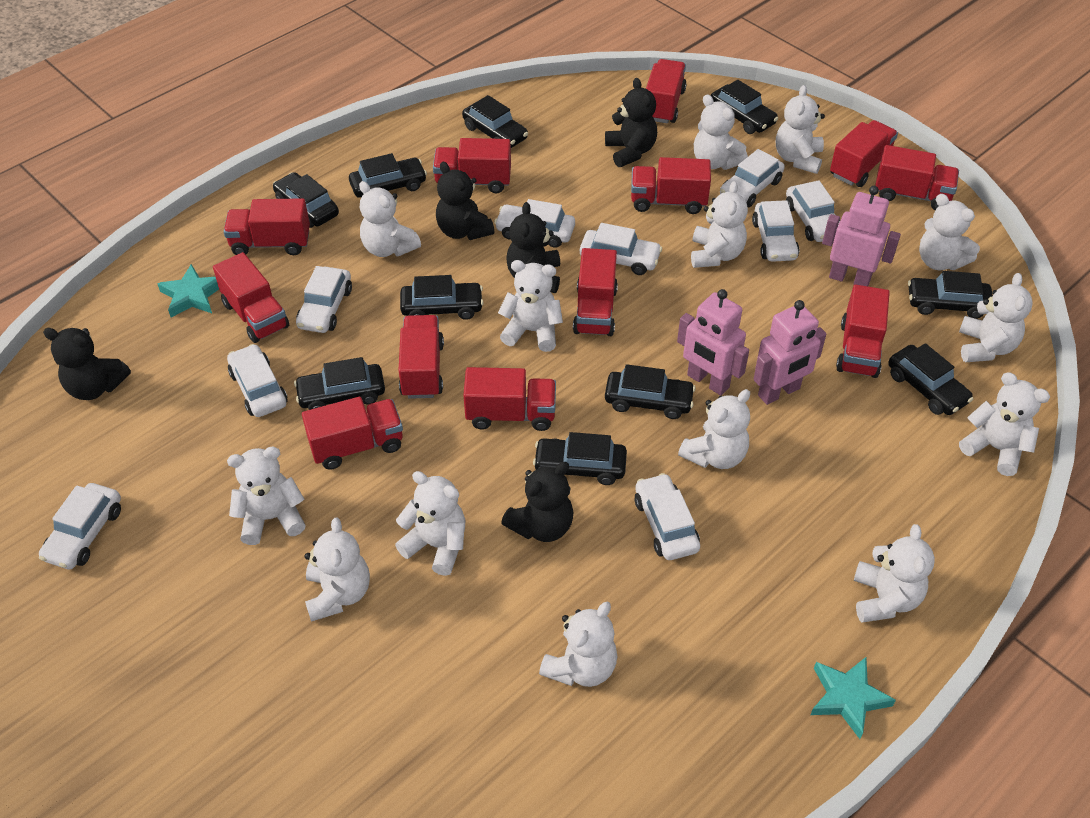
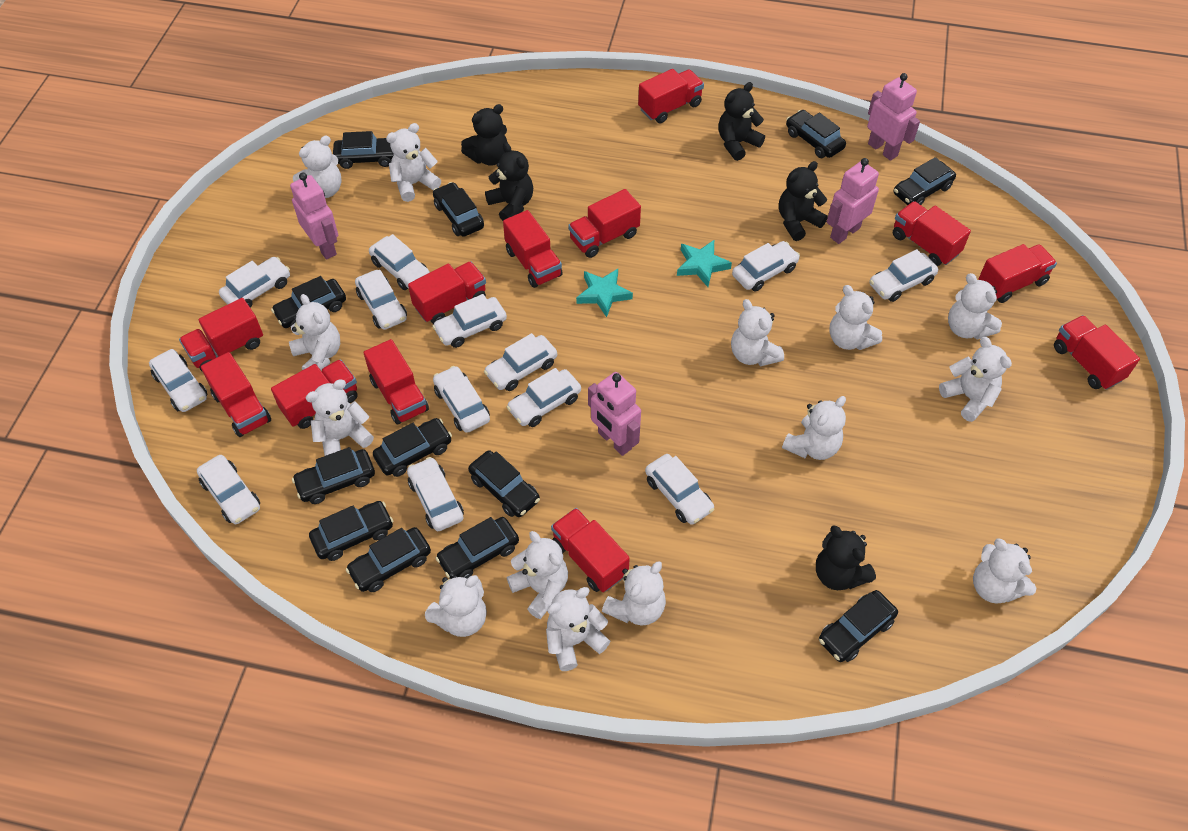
black car: [273,172,339,228] [294,357,385,410] [349,153,427,198] [400,275,484,320] [462,95,528,148] [533,432,627,485] [605,364,696,419] [711,80,778,134] [888,343,973,415] [908,271,993,319] = 10 -> [271,276,346,328] [292,447,375,504] [309,501,393,561] [333,131,394,169] [346,527,431,592] [373,418,452,477] [433,182,484,237] [436,517,519,579] [468,451,540,517] [786,110,846,158] [819,590,898,662] [894,157,956,205] = 12
pink robot: [677,289,749,395] [754,300,826,405] [822,186,901,286] = 3 -> [290,173,338,260] [588,372,641,456] [827,158,879,244] [867,73,920,161] = 4
white car: [39,483,121,569] [227,344,288,417] [296,266,352,333] [494,199,575,248] [580,223,662,275] [635,473,700,560] [720,149,785,207] [752,200,799,262] [786,180,840,242] = 9 -> [149,349,208,412] [197,455,260,524] [219,257,290,308] [355,270,407,330] [369,234,430,290] [407,457,464,531] [432,294,507,348] [433,366,490,433] [484,333,557,391] [507,368,581,427] [645,454,715,525] [732,241,800,292] [869,249,938,302] = 13

